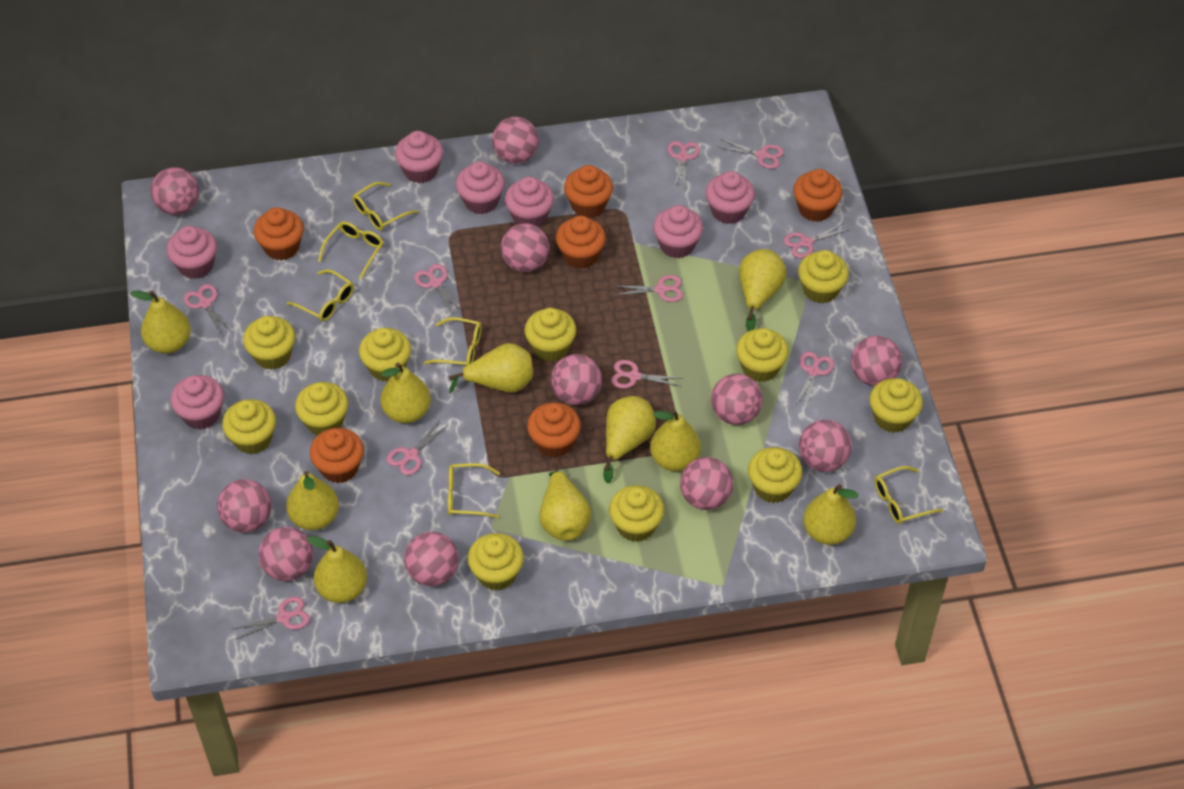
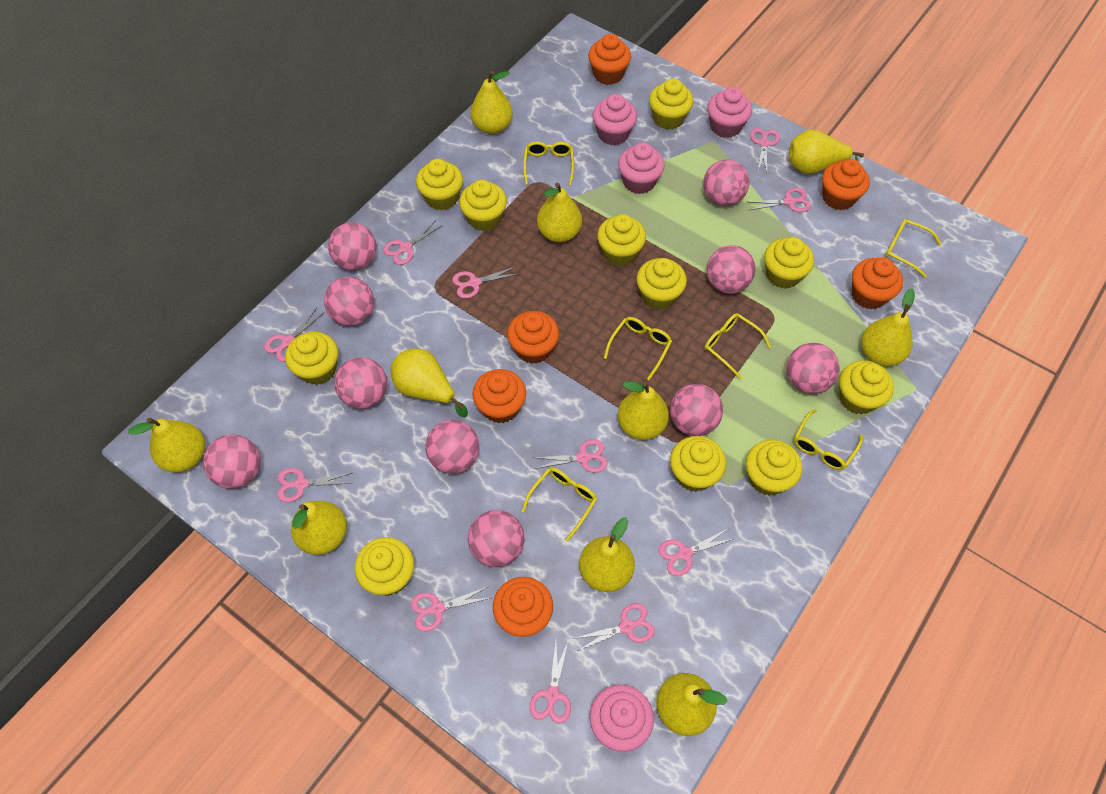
pink ball: [151,167,199,215] [217,479,271,533] [258,527,313,581] [404,532,459,586] [492,117,539,164] [501,223,549,272] [551,354,602,405] [680,457,733,510] [711,374,763,425] [799,420,852,472] [851,336,902,386] = 11 -> [203,435,261,489] [324,277,374,326] [328,222,377,270] [334,357,387,409] [425,420,479,474] [468,510,525,567] [670,384,723,436] [703,159,749,206] [707,245,755,294] [786,343,840,394] = 10
pink cupcake: [166,226,217,279] [170,375,224,430] [395,131,443,183] [456,161,505,214] [505,177,554,227] [653,205,703,258] [706,171,755,224] = 7 -> [590,685,654,752] [592,94,637,145] [618,143,665,194] [707,87,752,138] = 4
pink scissors: [184,284,231,334] [231,596,310,640] [387,420,447,475] [414,264,463,316] [611,360,682,388] [615,275,683,302] [668,141,700,191] [718,140,784,169] [784,223,848,258] [795,352,834,407] = 10 -> [264,308,325,362] [277,468,352,502] [383,220,443,265] [410,586,490,632] [452,267,518,299] [529,639,571,724] [533,439,608,473] [573,603,655,651] [658,528,735,576] [749,188,811,212] [750,128,780,173] = 11

